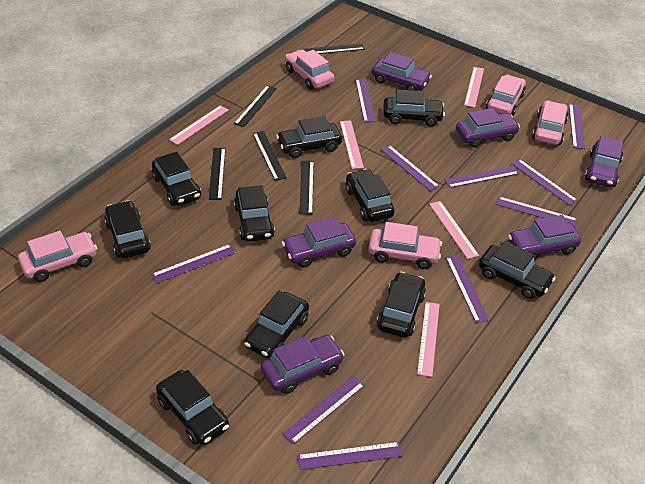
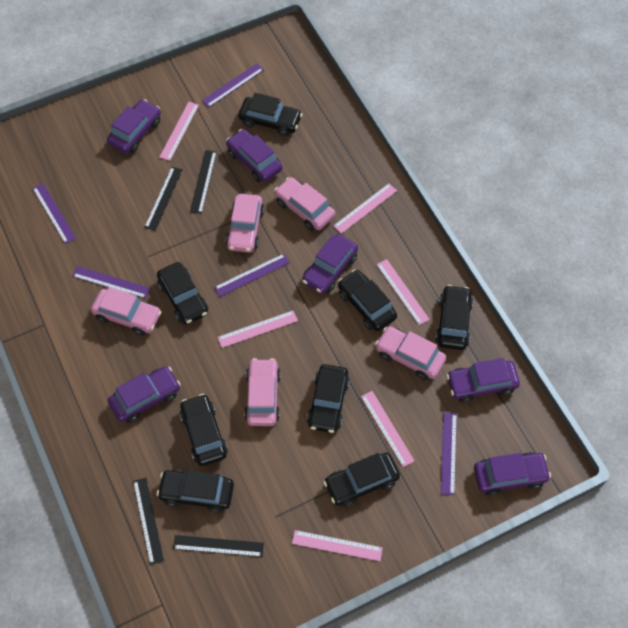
black car: [104,200,151,258] [152,152,201,206] [156,370,229,445] [234,185,275,242] [244,291,309,359] [276,116,342,158] [345,169,395,222] [376,272,426,338] [384,89,445,127] [479,241,556,299] = 10 -> [157,262,208,325] [157,470,234,513] [180,394,228,466] [238,93,302,137] [307,364,350,433] [324,452,400,507] [338,269,397,331] [435,285,473,350] = 8
black ruler: [209,148,226,200] [234,85,277,127] [253,131,287,181] [299,43,365,54] [300,161,314,215] = 5 -> [133,478,164,565] [144,167,183,231] [173,535,264,557] [190,150,217,214] = 4
pink ruler: [169,105,228,145] [340,121,364,169] [417,302,440,377] [429,201,479,259] [464,67,484,108] = 5 -> [159,102,199,161] [218,310,298,348] [292,530,383,561] [333,183,397,234] [361,391,415,467] [376,259,430,325] = 6
purple ruler: [151,244,237,283] [283,376,365,444] [297,442,403,470] [356,79,376,122] [381,145,440,191] [445,166,519,188] [446,255,489,323] [496,196,577,227] [511,159,578,206] [569,104,585,149] = 10 -> [33,183,76,244] [72,266,150,299] [202,63,264,107] [214,254,290,297] [441,413,457,495] = 5

